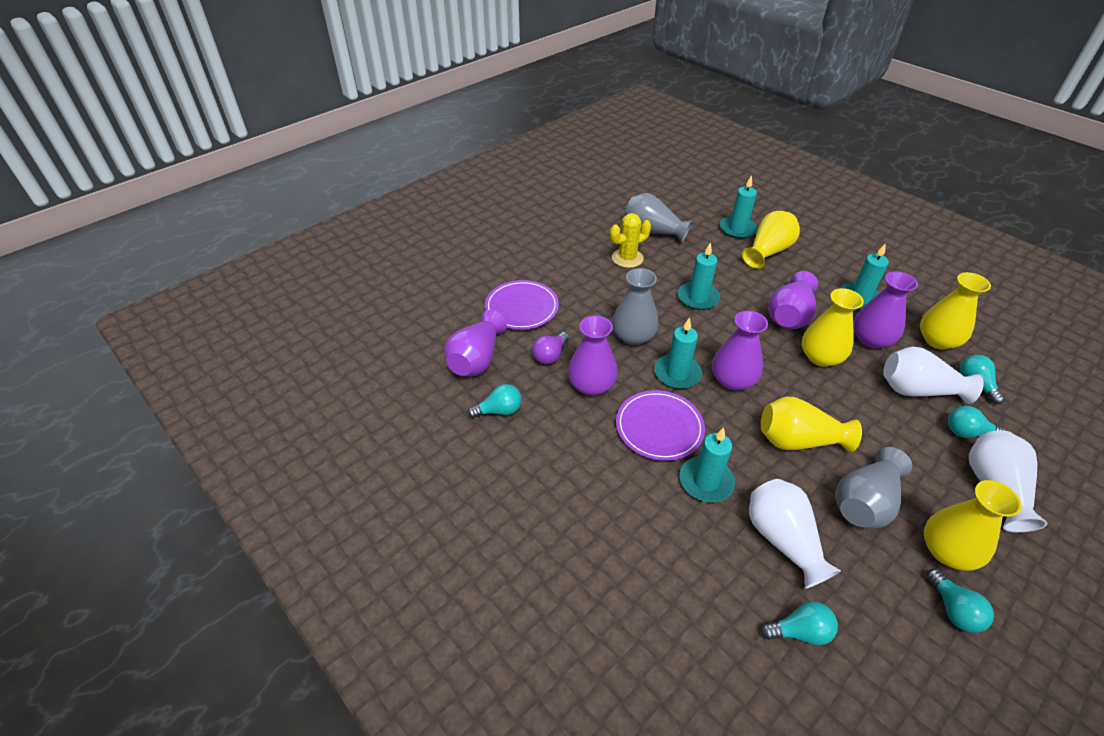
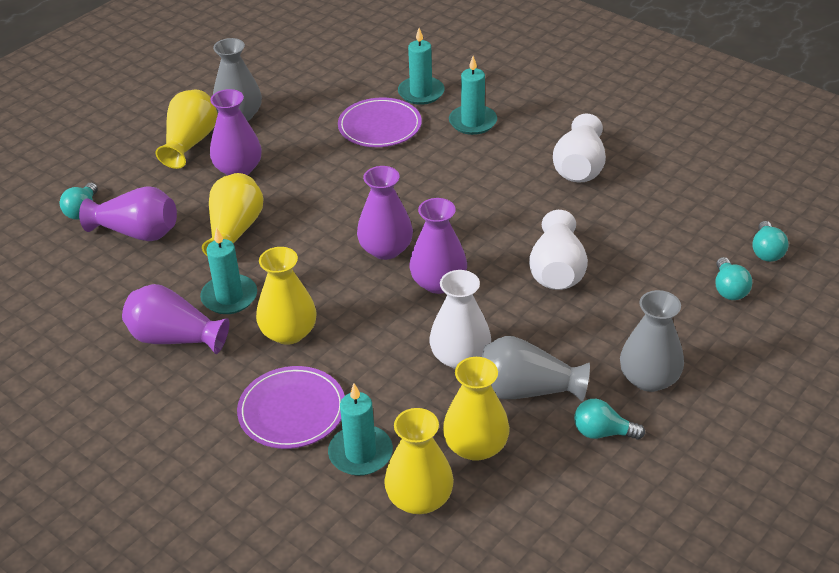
purple light bulb: [532,332,569,364] = 1 -> none = 0
turquoise candle: [654,317,702,389] [678,242,720,310] [680,427,735,502] [720,175,758,239] [841,243,889,310] = 5 -> [200,228,257,314] [328,384,393,476] [398,28,445,105] [449,56,497,135] = 4
turquoise light bulb: [467,384,522,418] [761,601,838,645] [926,569,994,633] [948,406,1006,438] [960,355,1005,404] = 5 -> [60,182,98,220] [574,399,645,440] [715,257,752,300] [752,221,789,262] = 4
yellow cactus: [610,213,651,268] = 1 -> none = 0

